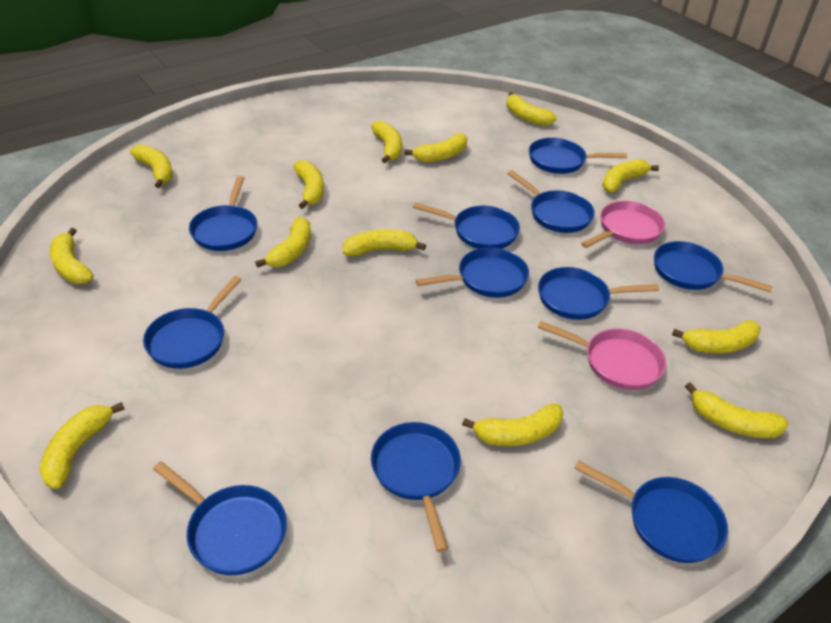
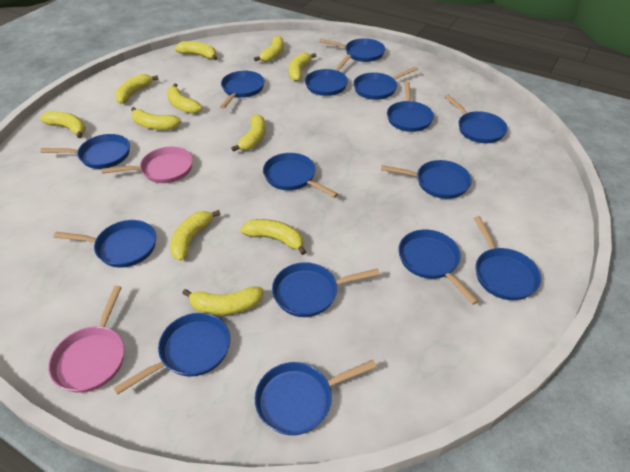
blue pan: [143,276,242,369] [153,461,287,575] [189,176,257,251] [371,422,461,552] [413,202,520,249] [415,247,529,298] [507,170,595,233] [529,138,627,174] [538,267,659,320] [574,460,728,563] [654,241,773,292] = 11 -> [40,134,130,169] [54,220,156,268] [114,313,230,395] [220,71,265,109] [255,360,377,435] [263,153,338,198] [272,262,380,317] [305,54,351,96] [319,38,385,62] [353,67,418,100] [381,160,472,199] [387,81,434,132] [398,230,479,305] [444,94,508,143] [474,216,541,300] = 15
yellow banana: [40,402,125,489] [50,228,94,284] [130,144,173,188] [255,217,311,268] [293,160,324,209] [343,229,426,257] [371,121,402,163] [405,133,467,162] [462,404,564,446] [507,92,557,126] [602,159,659,193] [672,320,761,353] [685,382,789,438] = 13 -> [40,111,86,138] [115,74,159,104] [131,107,181,130] [167,83,202,114] [170,210,220,261] [175,41,217,60] [182,286,264,315] [231,114,266,152] [241,219,306,255] [254,36,284,62] [289,53,316,81] = 11

